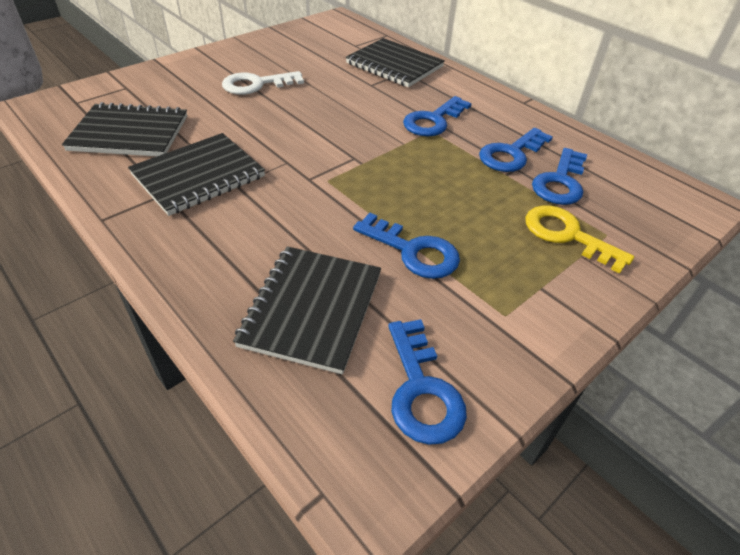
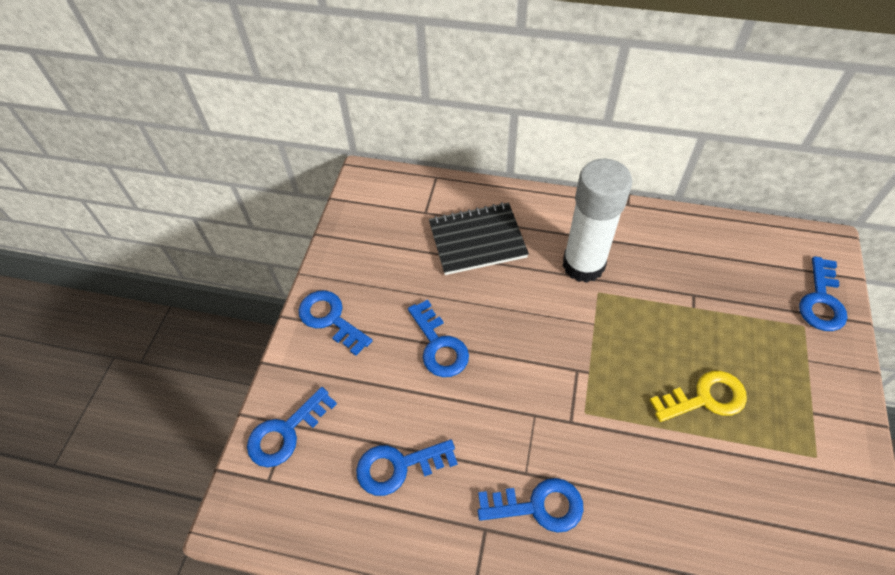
black notebook: [62,102,187,157] [128,133,265,216] [233,246,381,374] [346,38,445,87] = 4 -> [429,202,529,275] = 1
blue key: [353,213,460,279] [388,319,467,445] [403,96,472,136] [479,128,553,172] [532,148,587,205] = 5 -> [247,387,337,467] [298,290,372,356] [356,440,458,496] [408,299,469,377] [478,478,584,533] [799,256,847,331] = 6
white glue stick: none = 0 -> [563,159,632,283] = 1
white key: [222,71,304,95] = 1 -> none = 0

